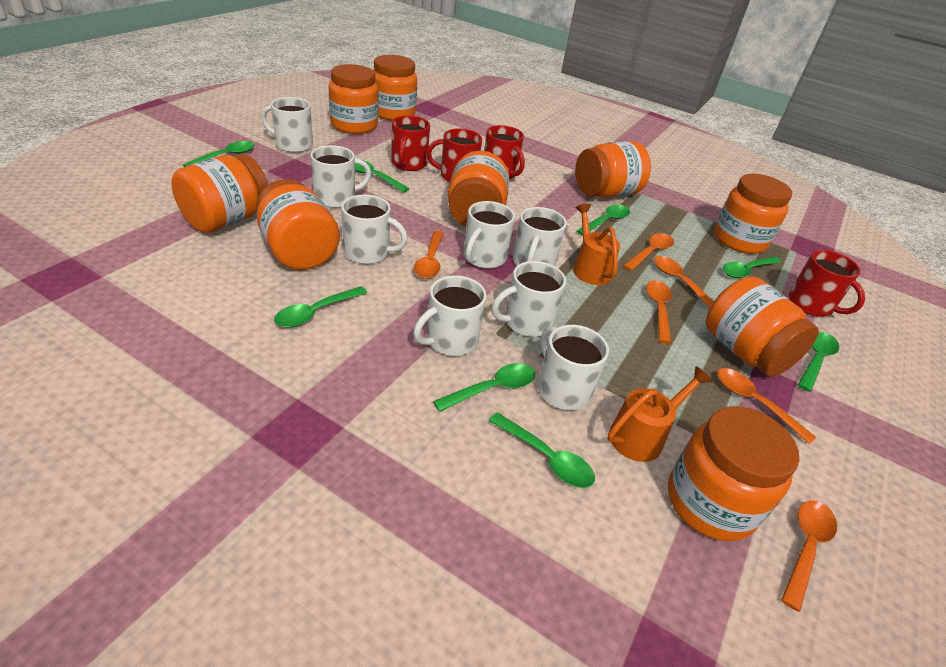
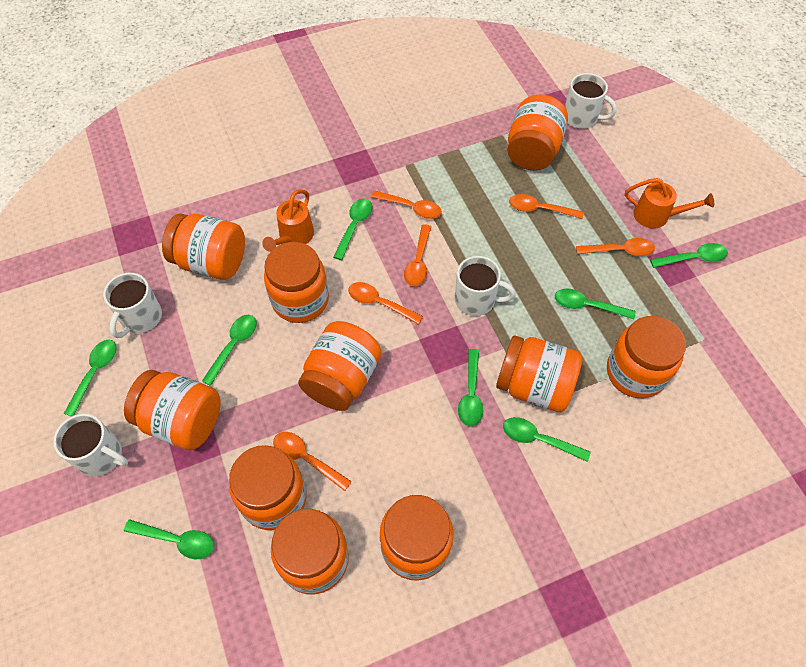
orange jar: [171,154,268,233] [256,179,340,270] [328,64,379,134] [373,55,417,121] [448,151,509,227] [575,141,651,198] [668,406,799,541] [706,276,819,377] [714,174,792,254] = 9 -> [124,370,221,450] [162,213,245,280] [229,445,307,530] [264,242,329,323] [271,509,349,595] [298,321,382,411] [380,495,453,581] [496,335,583,412] [507,94,568,170] [607,316,686,398] = 10
red mug: [391,115,430,171] [426,128,482,182] [484,125,525,179] [789,250,865,317] = 4 -> none = 0
white mug: [261,97,313,153] [310,145,371,208] [341,194,408,264] [413,275,487,356] [464,201,515,269] [492,261,566,337] [513,207,567,266] [538,325,609,410] = 8 -> [53,414,128,477] [103,273,162,338] [455,256,515,316] [565,73,617,129] = 4

